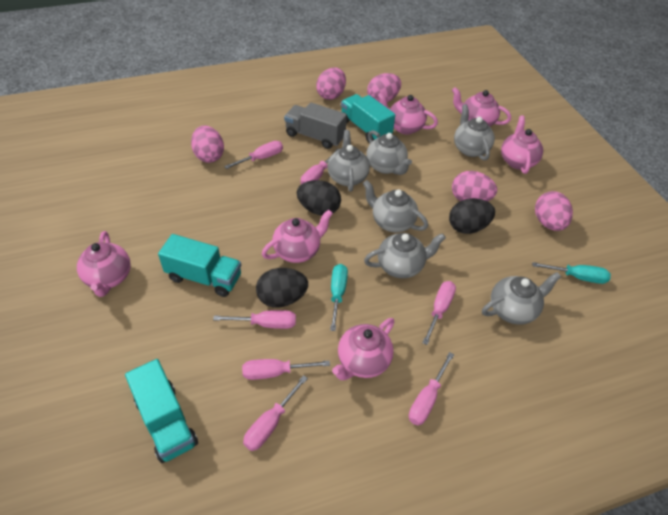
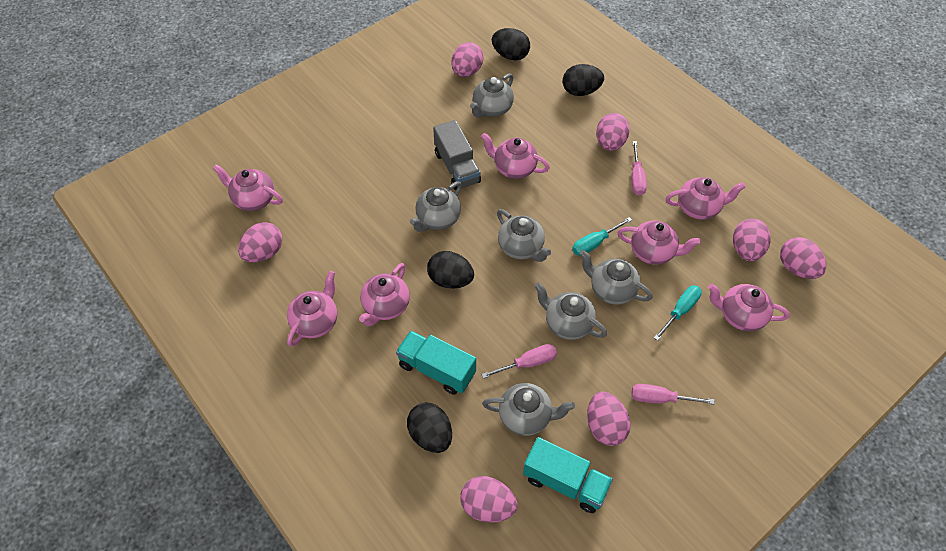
black egg: [256,268,308,308] [297,180,341,215] [449,198,495,234] = 3 -> [407,403,452,453] [427,251,474,289] [492,28,530,60] [563,64,604,96] = 4
pink egg: [191,125,224,163] [316,67,346,100] [367,73,401,102] [452,171,497,201] [535,191,573,231] = 5 -> [238,222,282,263] [451,42,483,77] [460,476,518,523] [587,391,631,446] [596,113,630,151] [733,219,771,261] [780,237,826,279] = 7
pink screwdriver: [213,310,296,329] [224,141,283,169] [242,359,330,380] [243,375,308,451] [301,148,339,184] [409,352,454,425] [422,281,456,345] = 7 -> [481,344,557,379] [631,384,714,404] [632,141,647,196] = 3
pink teapot: [77,231,131,297] [262,210,333,263] [332,318,395,380] [377,92,438,135] [452,87,511,126] [501,116,543,174] = 6 -> [213,164,283,211] [287,271,337,347] [359,263,410,326] [481,133,550,179] [617,221,701,265] [666,177,746,220] [708,284,790,331] = 7
turquoise truck: [125,359,198,463] [158,234,241,297] [341,94,395,142] = 3 -> [396,331,476,395] [523,437,613,513] = 2

